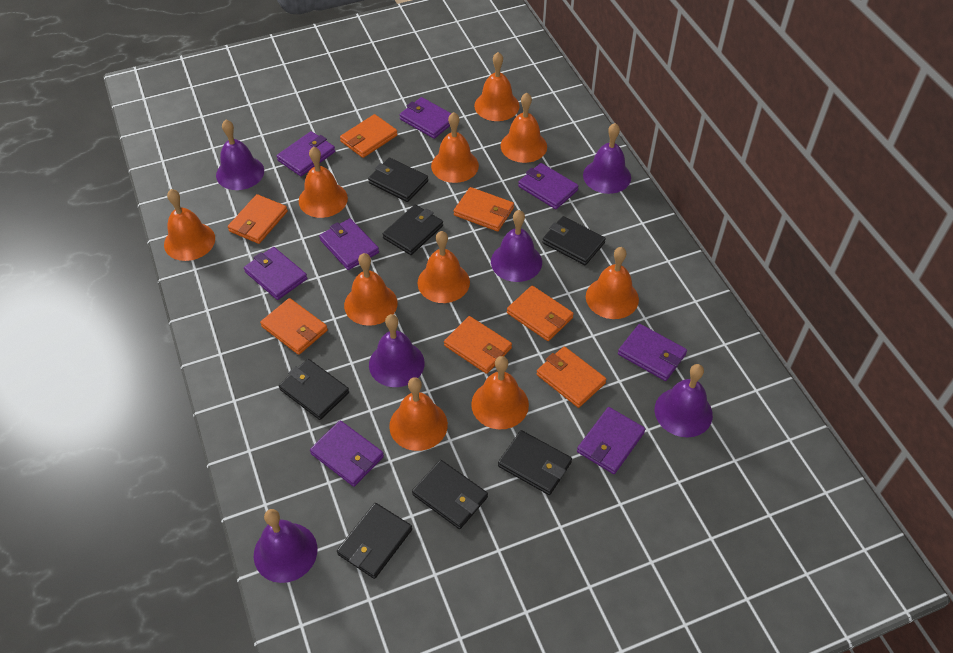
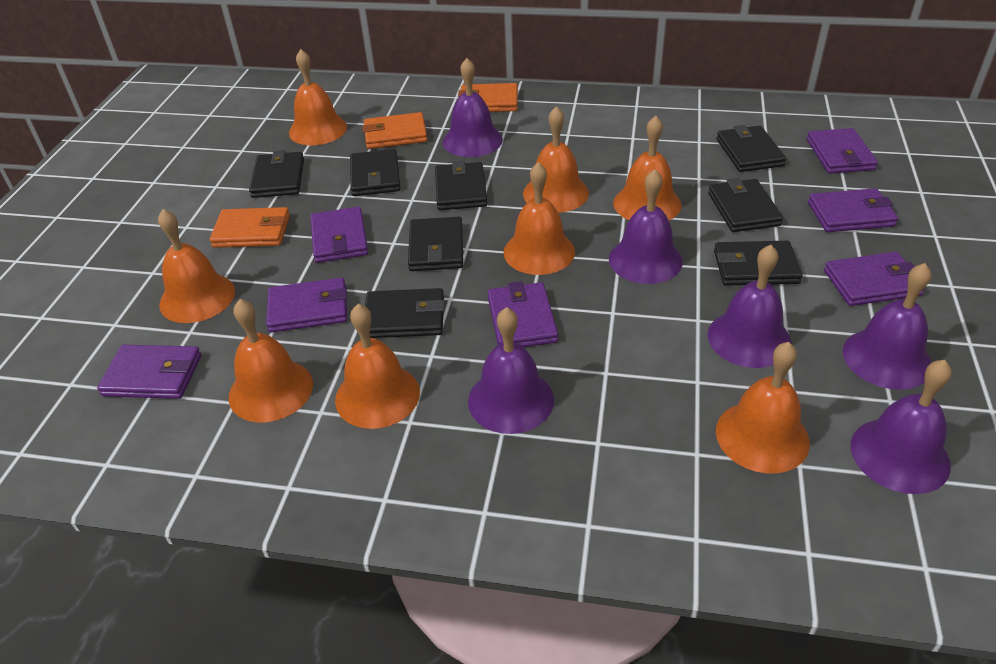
black wallet: [279,359,349,420] [337,503,412,579] [368,158,428,202] [382,205,443,255] [412,460,488,529] [498,430,572,495] [542,216,606,265] = 7 -> [249,150,304,198] [350,149,400,196] [365,288,445,338] [408,217,463,271] [435,160,487,210] [708,178,783,232] [714,241,803,286] [717,125,786,172] = 8
orange bell: [164,189,215,261] [299,147,348,218] [344,253,398,326] [389,377,448,451] [418,231,470,303] [431,112,479,183] [471,356,529,429] [474,52,519,121] [501,93,547,163] [586,247,639,319] = 10 -> [158,209,235,323] [229,299,313,422] [289,49,347,145] [335,304,420,429] [504,162,575,275] [523,106,589,213] [613,116,681,220] [716,342,810,473] = 8
orange wallet: [228,194,288,244] [260,298,328,355] [340,114,398,158] [444,316,512,374] [454,187,514,231] [507,286,573,341] [536,346,607,408] = 7 -> [210,207,290,248] [362,112,427,149] [458,83,518,112] = 3
purple wallet: [244,247,307,300] [276,131,335,176] [310,420,384,487] [319,218,379,270] [399,97,452,139] [518,163,579,209] [577,407,645,474] [618,324,687,381] = 8 -> [97,345,201,399] [266,278,347,333] [310,207,368,263] [488,281,558,347] [807,128,878,173] [808,188,898,232] [824,252,926,306] = 7

